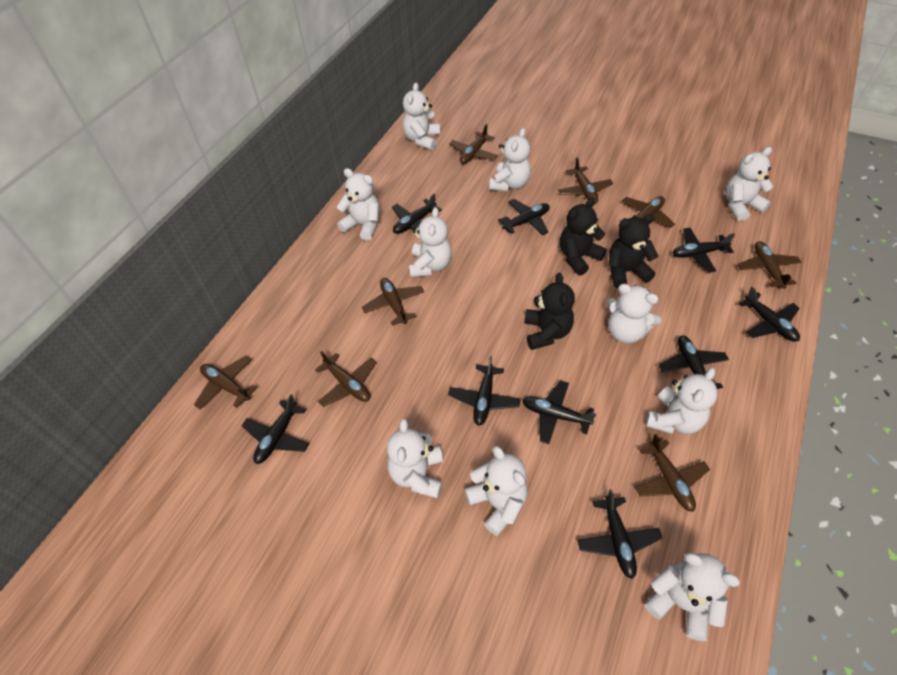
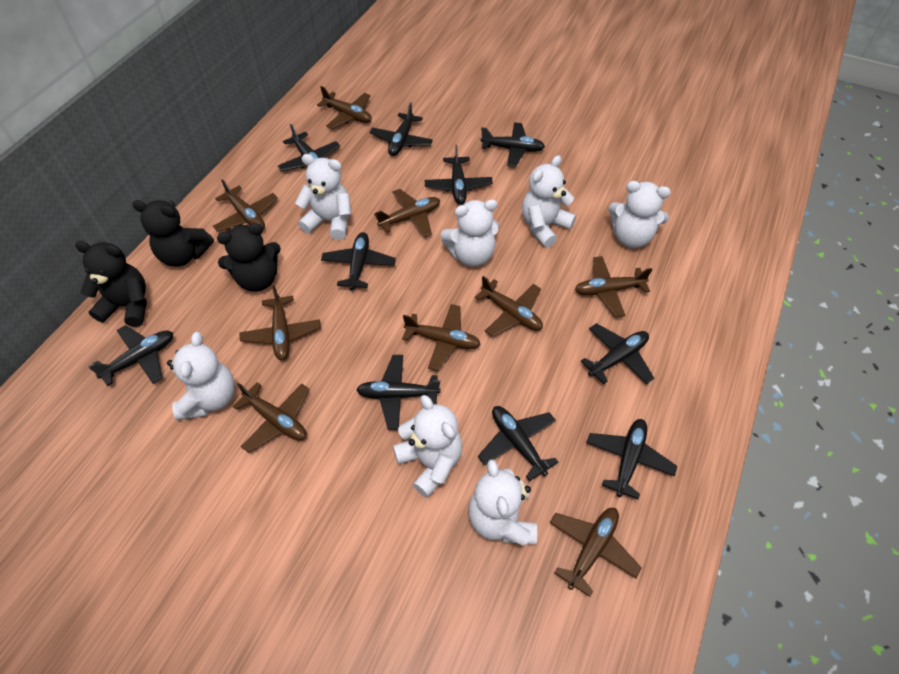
black plane: [242,394,309,464] [392,193,442,234] [448,356,521,426] [498,199,550,236] [522,380,596,444] [577,489,662,579] [659,336,729,389] [673,228,735,273] [739,287,800,342] = 9 -> [88,325,173,386] [278,124,340,171] [321,232,396,291] [356,355,441,430] [370,102,433,156] [425,145,493,204] [478,406,559,481] [481,122,545,167] [581,323,655,384] [586,419,677,499] = 10
brown plane: [194,356,257,409] [315,351,377,407] [362,278,424,326] [449,124,498,164] [558,158,613,204] [622,196,675,228] [635,434,710,512] [737,241,801,289] = 8 -> [212,179,278,232] [233,382,310,453] [239,285,321,360] [317,86,372,129] [374,189,440,237] [402,304,481,371] [474,276,543,337] [549,508,642,597] [575,256,652,317] = 9
white teddy bear: [337,168,380,241] [387,418,443,498] [403,82,440,150] [409,207,452,278] [464,446,528,536] [489,128,531,192] [607,284,661,343] [645,552,740,641] [646,368,718,434] [725,147,773,221] = 10 -> [167,332,235,420] [295,154,351,240] [393,395,463,497] [441,199,499,266] [468,459,537,546] [522,155,576,248] [608,181,671,248] = 7

